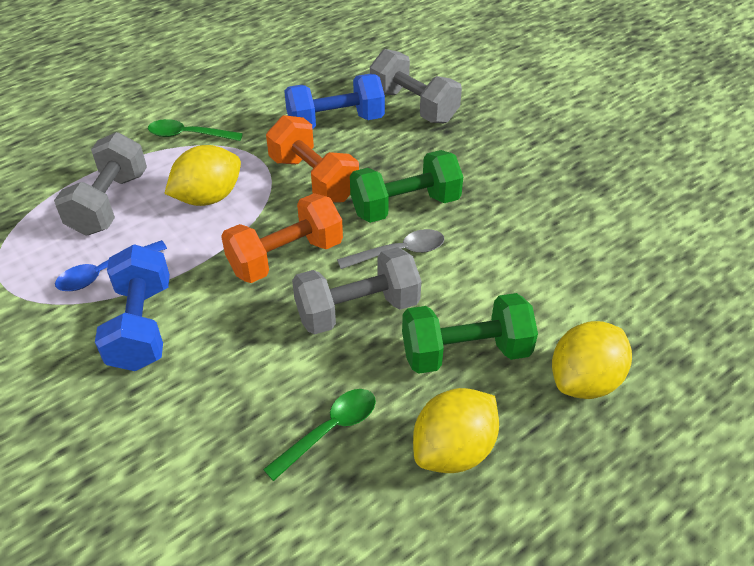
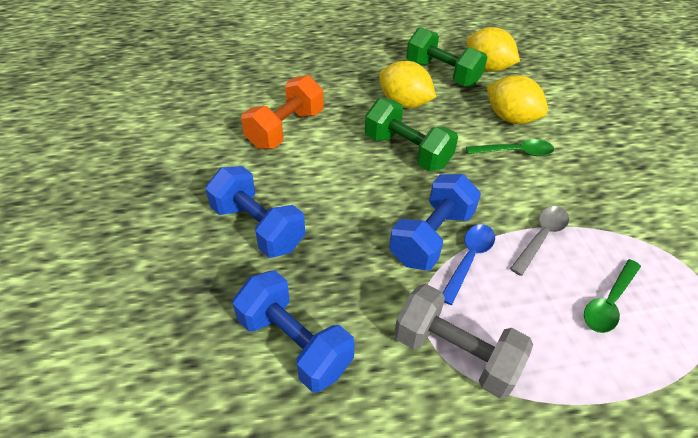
blue dumbbell: [95,244,170,371] [284,74,385,129] = 2 -> [205,166,305,258] [233,270,355,392] [389,174,481,270] = 3
grey dumbbell: [54,132,147,235] [292,247,421,335] [370,49,462,123] = 3 -> [394,284,533,399] = 1
orange dumbbell: [221,193,343,283] [266,115,359,203] = 2 -> [241,75,324,149] = 1

